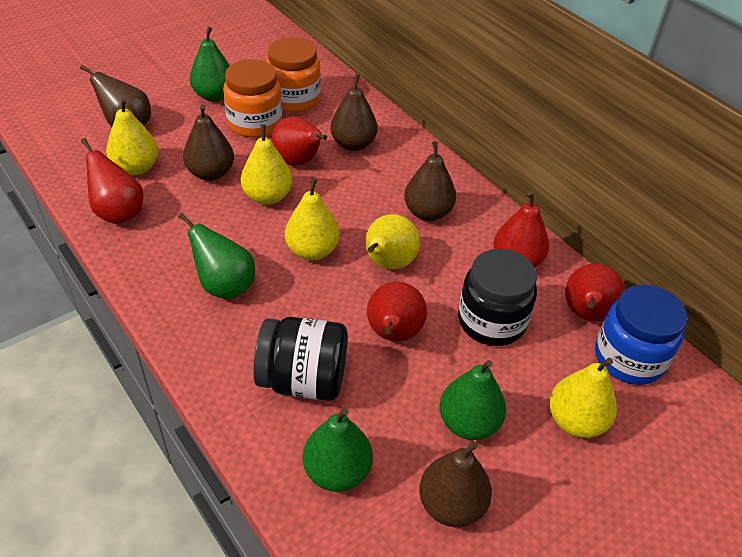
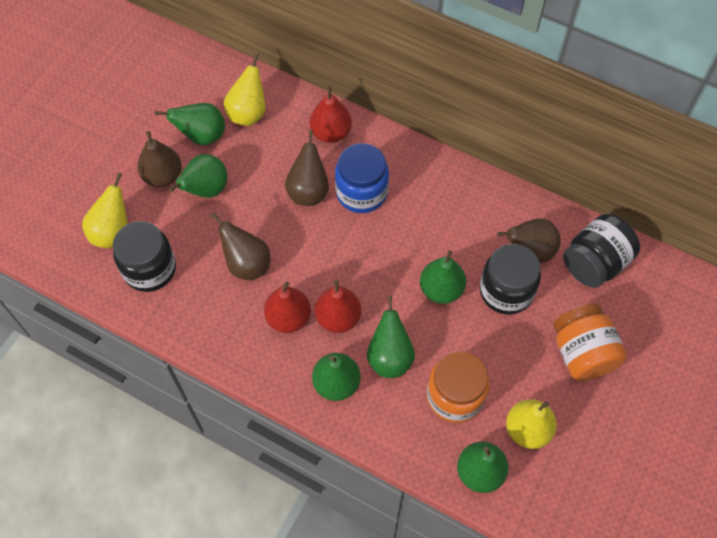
black jar: [253,317,347,401] [458,249,537,346] = 2 -> [113,221,176,292] [480,244,541,315] [563,214,640,288] = 3
brown pear: [80,65,151,127] [183,105,234,181] [330,74,378,151] [404,141,456,221] [419,441,492,527] = 5 -> [137,131,182,187] [211,213,270,280] [285,130,329,206] [497,218,561,263] = 4
green pear: [178,213,255,299] [190,27,230,102] [303,408,373,492] [440,360,506,440] = 4 -> [155,103,225,145] [169,154,228,198] [312,353,361,401] [367,296,415,378] [420,250,466,304] [457,442,508,493] = 6
red pear: [81,138,143,224] [271,116,327,166] [367,282,427,342] [494,191,549,268] [565,263,625,321] = 5 -> [264,282,311,333] [310,86,352,143] [315,280,361,333] = 3
yellow pear: [106,98,159,175] [241,124,292,205] [285,178,340,260] [365,214,420,269] [549,358,617,438] = 5 -> [82,172,128,248] [224,53,266,126] [506,399,557,449] = 3

